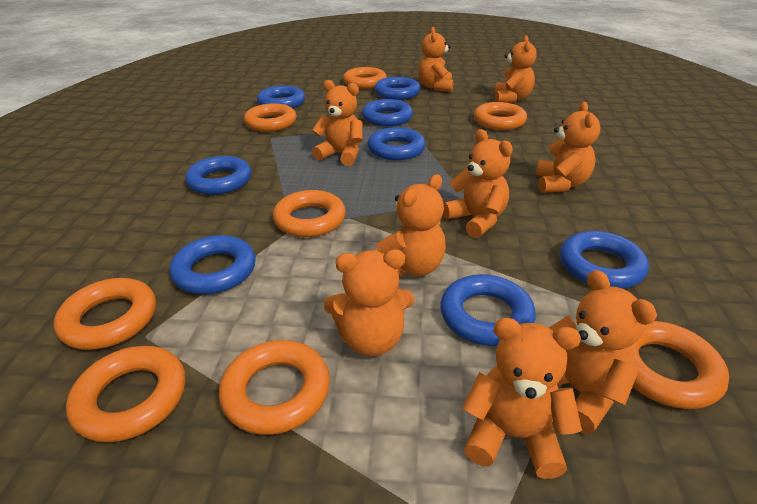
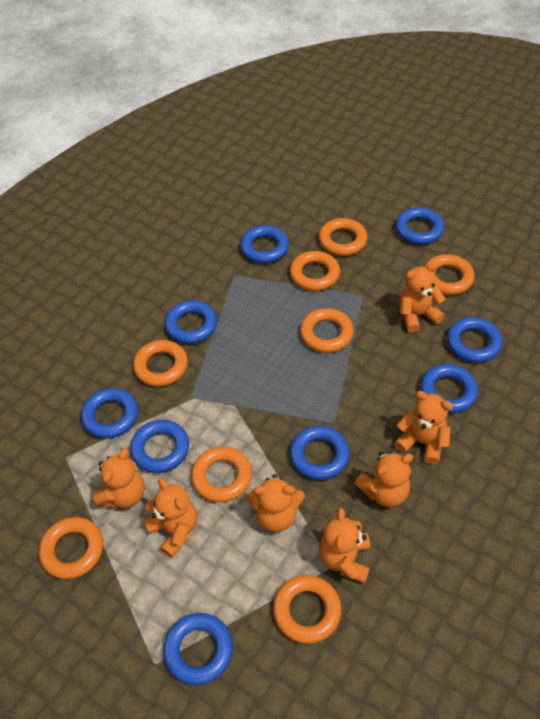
blue ring: [170,235,256,294] [185,156,251,195] [257,86,305,108] [362,99,413,126] [368,127,426,160] [374,77,420,100] [440,274,536,346] [560,231,649,289] = 8 -> [81,388,138,439] [130,420,189,473] [163,613,233,685] [165,300,217,344] [240,225,289,263] [290,425,350,480] [395,207,444,245] [420,364,478,413] [447,317,502,363] = 9
orange teddy bear: [312,80,363,166] [324,249,414,356] [375,174,446,277] [418,27,454,92] [443,129,513,238] [462,318,582,479] [494,36,537,103] [536,102,600,193] [549,270,657,434] = 9 -> [93,448,145,509] [144,478,197,558] [247,474,305,532] [319,508,370,583] [355,452,413,507] [394,391,453,465] [400,263,445,333] = 7

